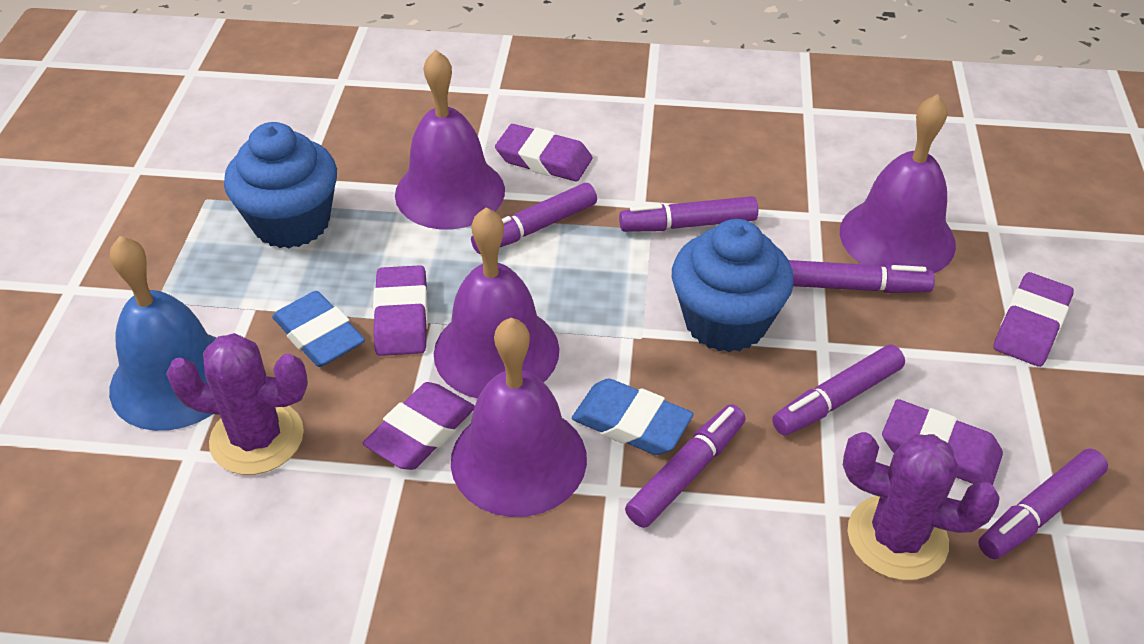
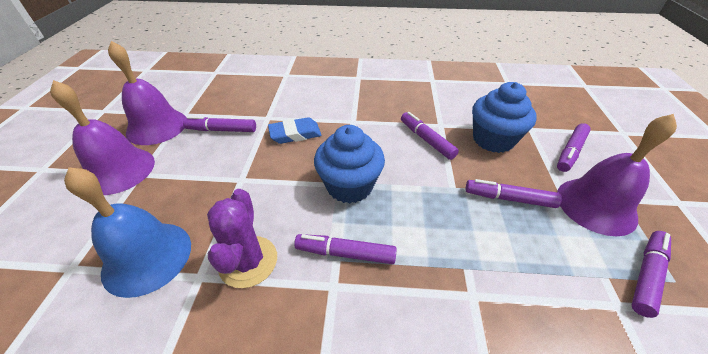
blue eraser: [272,291,365,367] [572,378,693,455] = 2 -> [268,117,321,144] = 1
purple bell: [395,50,505,229] [434,207,559,398] [451,318,587,517] [840,94,956,273] = 4 -> [50,80,155,195] [108,41,186,145] [557,114,677,236] = 3
purple cactus: [166,333,308,475] [843,432,1000,580] = 2 -> [207,189,277,288] = 1
purple eraser: [363,382,475,470] [373,265,428,356] [495,124,592,181] [882,399,1003,485] [993,272,1074,367] = 5 -> none = 0

